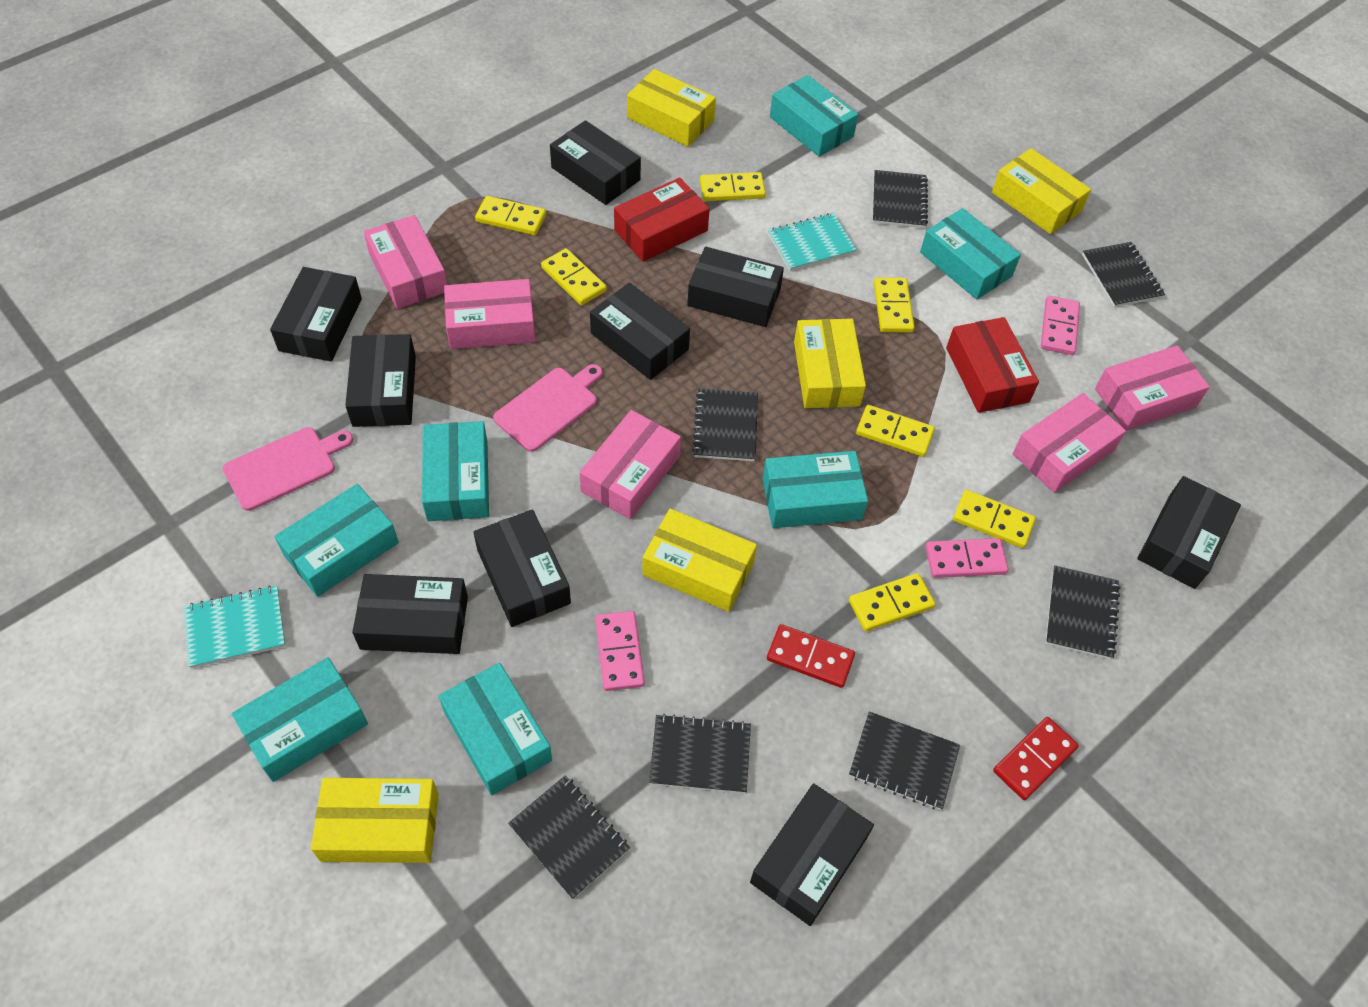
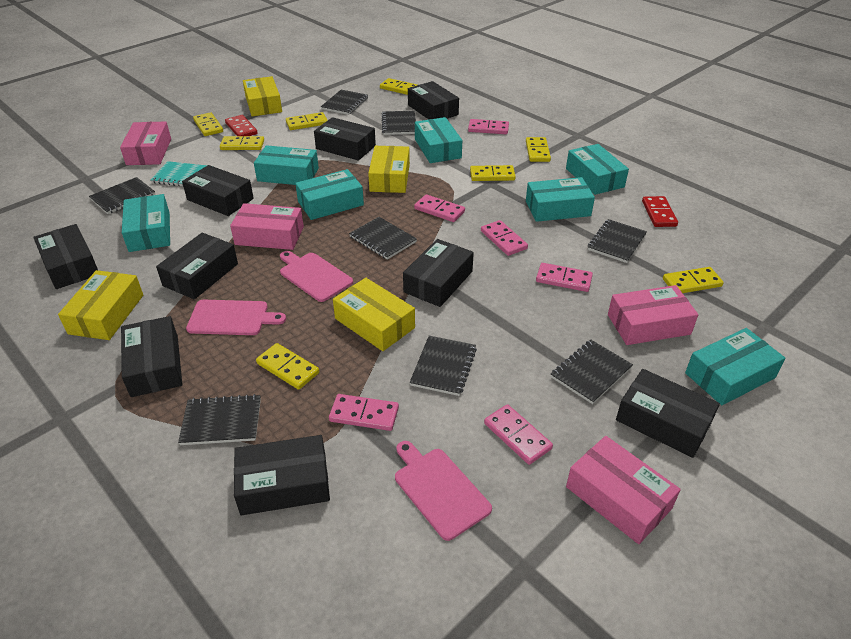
black notebook: [508,775,630,899] [649,714,751,793] [692,389,758,461] [849,712,960,810] [873,170,928,228] [1046,566,1121,659] [1082,242,1165,307] = 7 -> [89,177,155,214] [178,394,261,445] [321,90,368,115] [349,217,417,260] [382,111,416,135] [410,336,477,396] [551,340,633,404] [588,219,647,263] = 8
pink box: [364,215,447,309] [444,279,536,349] [579,410,681,519] [1013,393,1126,493] [1095,345,1210,431] = 5 -> [120,121,171,165] [230,203,304,250] [566,436,681,544] [608,285,698,345] = 4
pink cutting board: [223,427,353,511] [493,364,603,452] = 2 -> [186,300,286,335] [280,251,353,302] [395,441,492,541] = 3
pink domino: [595,611,645,691] [926,538,1008,578] [1041,296,1080,355] = 3 -> [329,394,399,431] [414,194,465,222] [468,119,509,134] [481,220,528,256] [484,404,553,465] [536,263,593,292] = 6
red box: [614,178,710,262] [946,317,1039,413] = 2 -> none = 0
turquoise notebook: [184,585,285,668] [768,213,857,271] = 2 -> [150,161,207,186] = 1
yellow box: [311,778,438,863] [627,69,716,147] [642,509,757,612] [794,319,866,408] [992,148,1091,234] = 5 -> [58,270,143,340] [243,76,282,116] [333,278,415,351] [368,146,410,193] = 4
yellow domino: [475,196,546,235] [541,248,607,305] [700,172,766,201] [849,573,935,631] [856,405,935,457] [874,277,915,333] [953,490,1036,548] = 7 -> [193,112,223,136] [220,136,264,150] [256,343,319,390] [286,112,328,130] [380,78,417,95] [470,165,516,181] [526,137,551,162] [663,267,724,293] = 8

